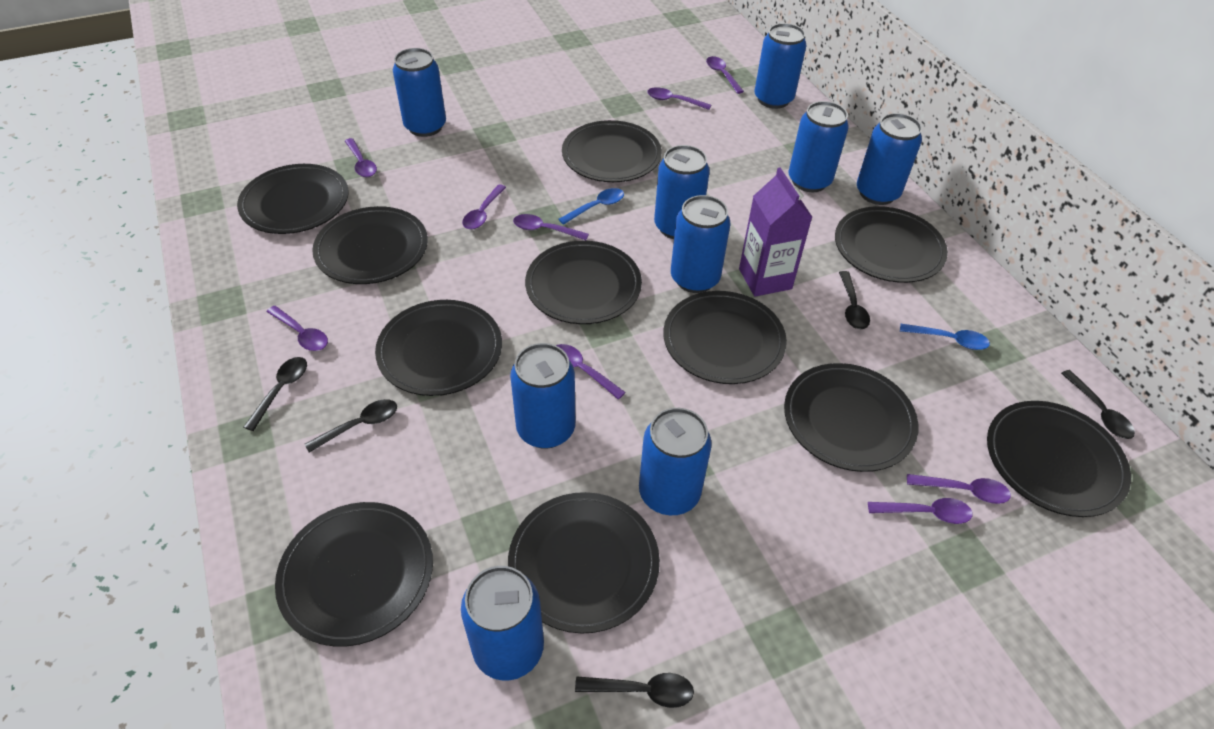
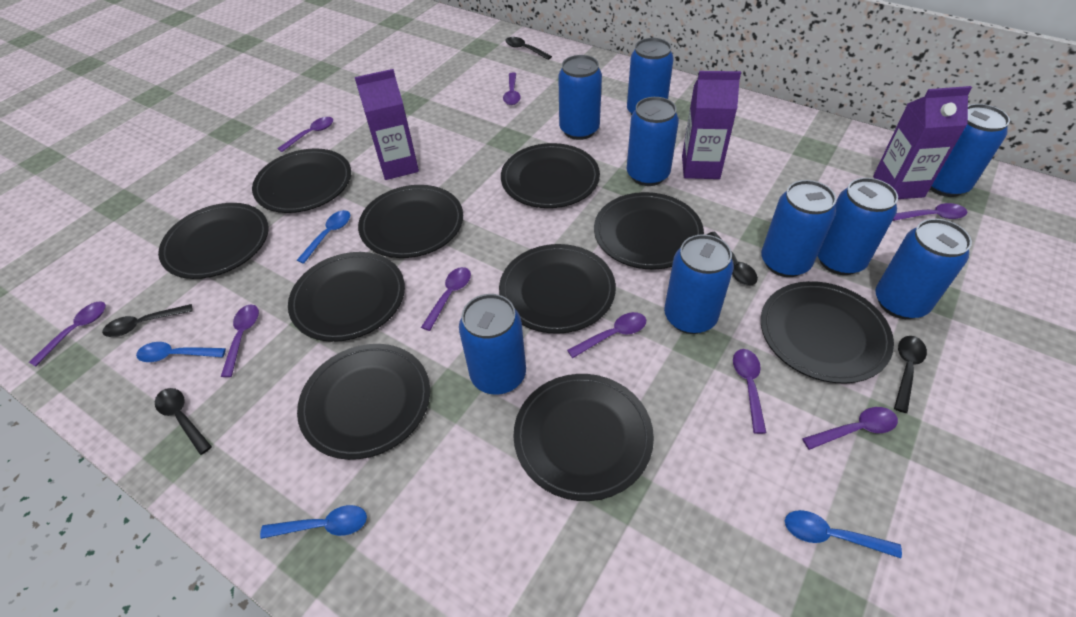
black plate: [237,164,349,234] [275,502,433,647] [312,206,428,284] [375,300,502,396] [508,492,660,634] [525,241,642,324] [562,120,662,182] [663,291,787,384] [784,363,919,472] [835,206,948,283] [987,401,1131,517] = 11 -> [158,203,269,279] [252,148,351,213] [288,252,405,342] [297,344,430,460] [358,185,463,258] [499,244,616,334] [501,143,600,208] [513,374,654,501] [594,192,704,269] [761,281,894,384] = 10
blue spoon: [558,188,624,225] [900,324,990,350] = 2 -> [136,342,226,362] [260,505,367,539] [297,210,350,264] [785,510,902,558] = 4
purple carton: [739,168,812,297] = 1 -> [355,69,419,180] [682,71,741,179] [873,86,972,199] = 3

